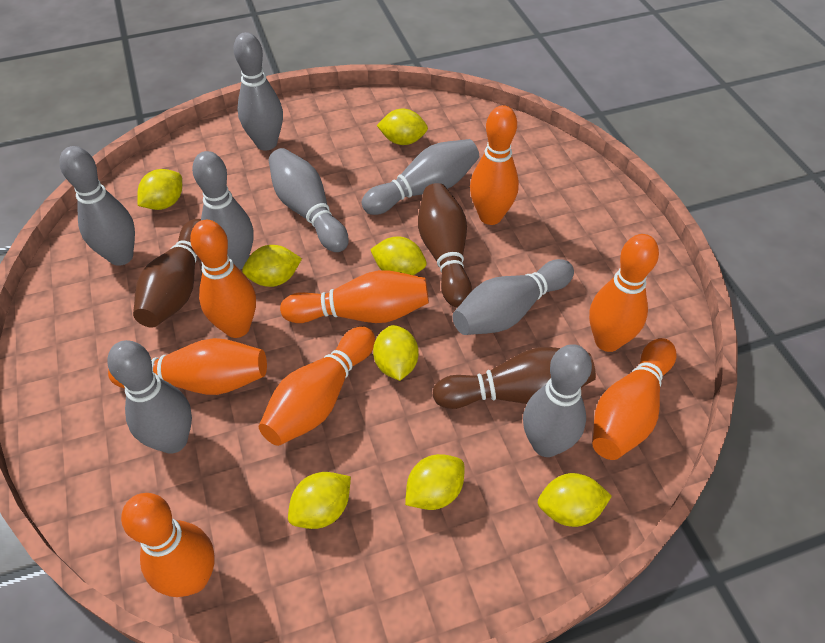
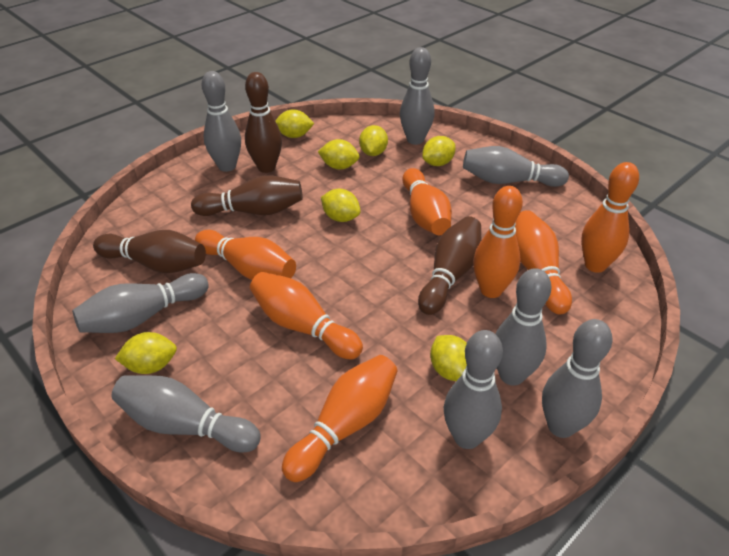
brown bowling pin: [133,219,201,327] [418,183,472,307] [432,347,596,409] = 3 -> [93,230,206,273] [191,175,303,216] [245,72,282,173] [418,216,481,315] = 4
orange bowling pin: [108,338,267,395] [121,493,215,597] [190,220,256,338] [259,326,375,446] [280,270,429,323] [470,105,519,225] [589,234,659,352] [592,338,676,460] = 8 -> [195,230,296,280] [250,272,363,359] [282,355,398,482] [402,168,452,235] [473,186,523,298] [515,210,572,315] [581,162,639,273] = 7
yellow lemon: [137,169,182,210] [242,245,302,287] [288,472,351,529] [370,236,427,275] [373,325,419,381] [377,109,428,145] [405,454,464,510] [538,473,612,527] = 8 -> [115,332,177,374] [275,109,314,138] [318,139,359,170] [321,189,361,222] [359,125,388,156] [422,136,456,166] [430,335,467,381] = 7

